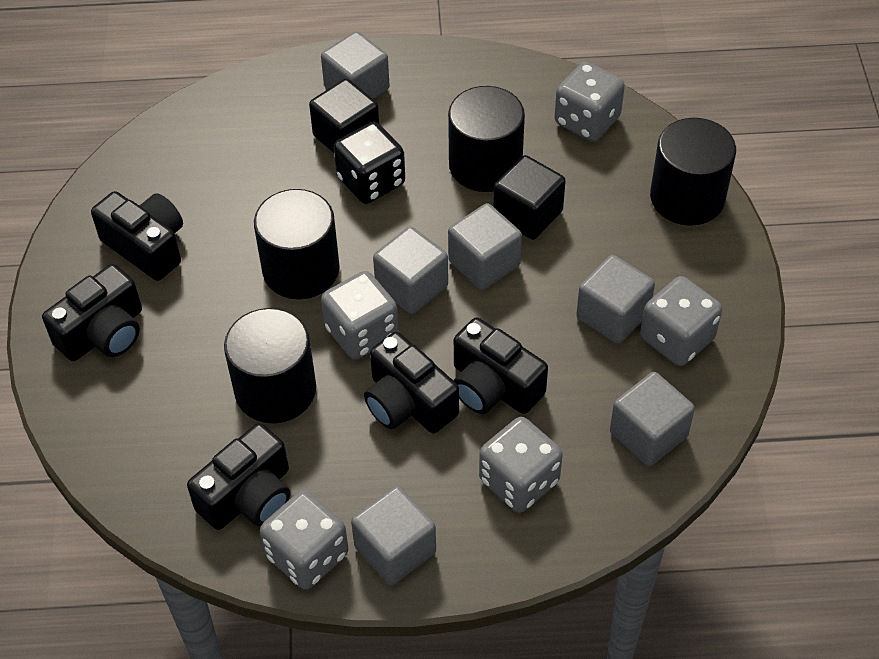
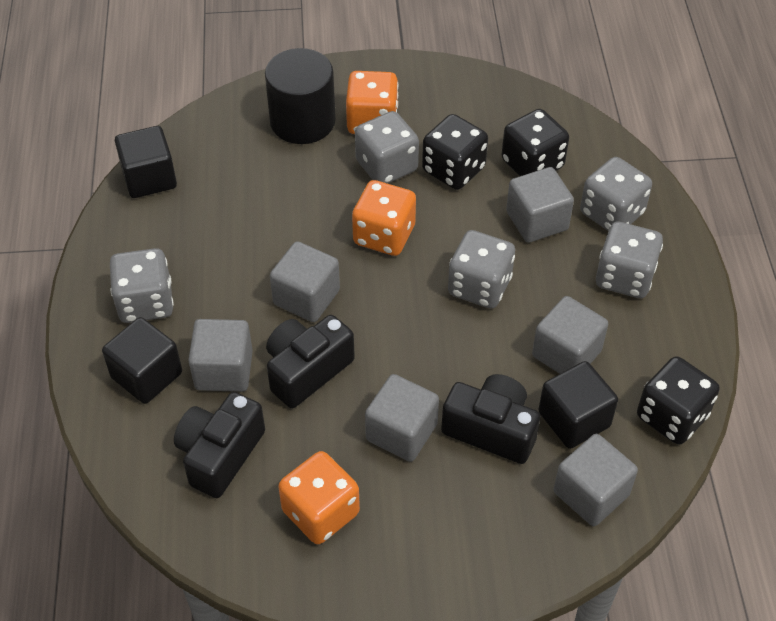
black camera: [42,264,142,361] [91,191,183,281] [187,423,290,530] [364,332,459,434] [453,318,548,414] = 5 -> [174,392,265,498] [266,315,355,408] [441,374,540,464] = 3
black cube: [309,79,379,153] [493,155,566,240] = 2 -> [102,317,182,404] [115,126,177,198] [539,361,618,449] = 3
black cylinder: [224,308,316,423] [254,189,340,299] [448,86,525,192] [650,118,736,226] = 4 -> [265,48,336,144] = 1
black dice: [334,122,405,204] = 1 -> [422,114,488,190] [502,109,569,176] [637,356,720,445] = 3
orange dice: none = 0 -> [279,451,360,544] [346,71,398,134] [352,180,416,256] = 3

